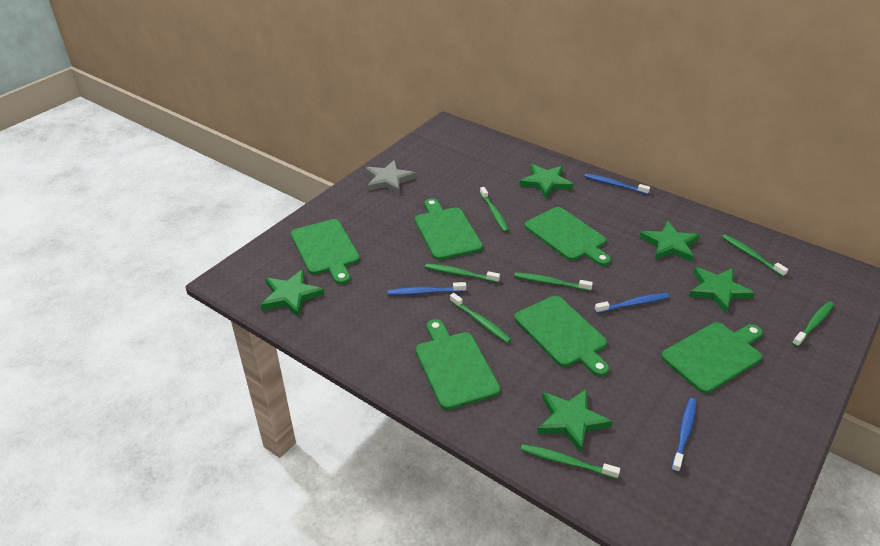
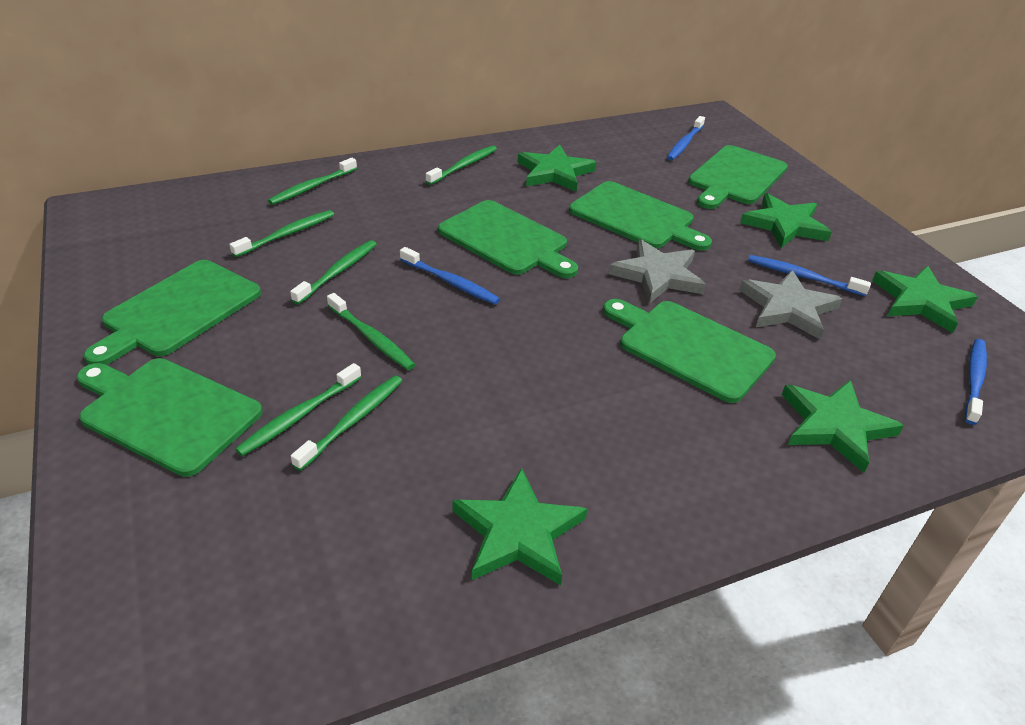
grey star: [365,160,416,194] = 1 -> [609,239,706,304] [739,270,842,340] = 2

